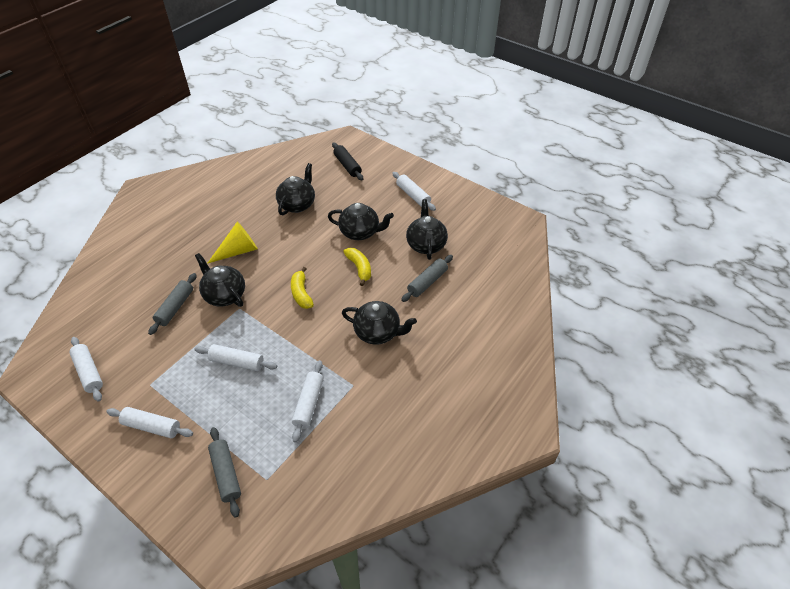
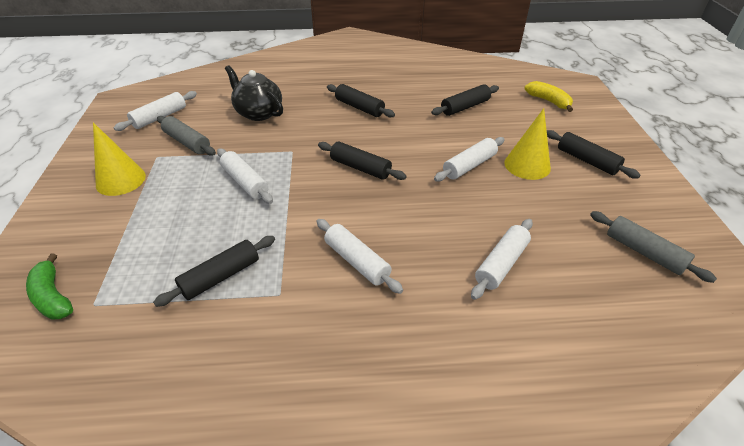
black rolling pin: [332,142,363,180] = 1 -> [153,236,275,307] [318,141,407,180] [327,84,395,118] [431,84,499,116] [547,130,640,179] = 5
black teapot: [195,253,245,307] [276,163,315,215] [328,203,394,240] [342,301,417,345] [406,199,448,260] = 5 -> [225,65,283,121] = 1
green banana: none = 0 -> [26,253,73,320] = 1
grey rolling pin: [148,273,197,335] [208,427,241,518] [401,255,453,302] = 3 -> [157,116,216,156] [590,211,717,283] = 2
yellow banana: [291,267,314,309] [343,248,371,286] = 2 -> [524,81,573,112] = 1
yellow cone: [207,222,258,264] = 1 -> [93,122,146,196] [504,108,551,180] = 2

